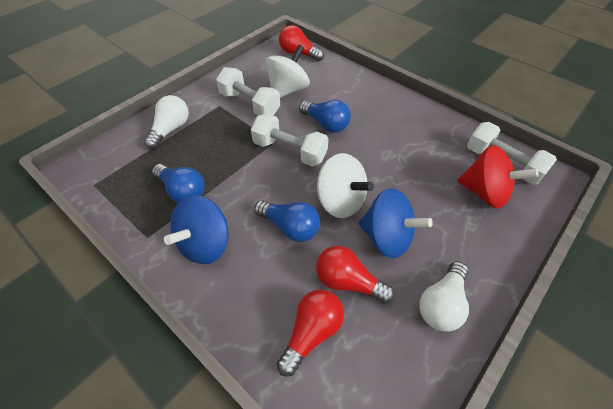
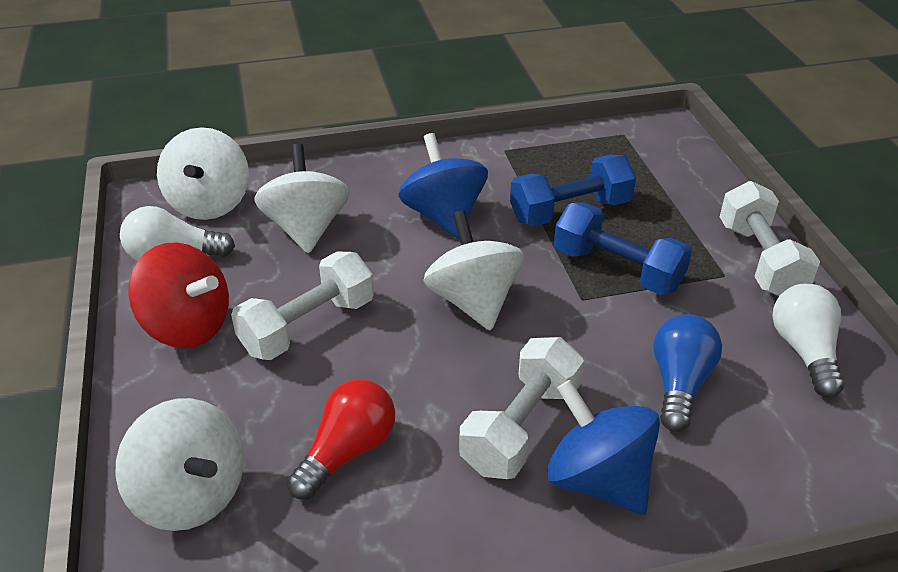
blue dumbbell: none = 0 -> [510,155,636,226] [554,203,692,295] = 2
blue light bulb: [152,164,205,203] [254,200,320,242] [299,100,351,133] = 3 -> [654,314,722,432] = 1
red light bulb: [277,289,344,377] [279,25,324,61] [316,246,395,304] = 3 -> [287,379,395,500] = 1
white spinning top: [265,45,310,98] [317,153,374,218] = 2 -> [115,398,244,531] [157,127,249,220] [255,144,350,253] [423,210,524,331] = 4

